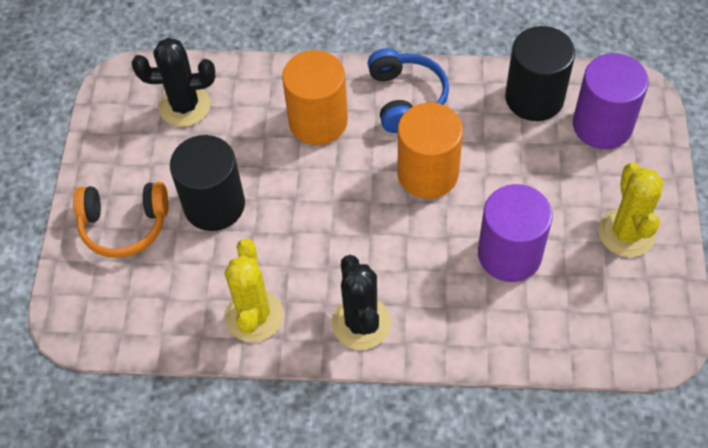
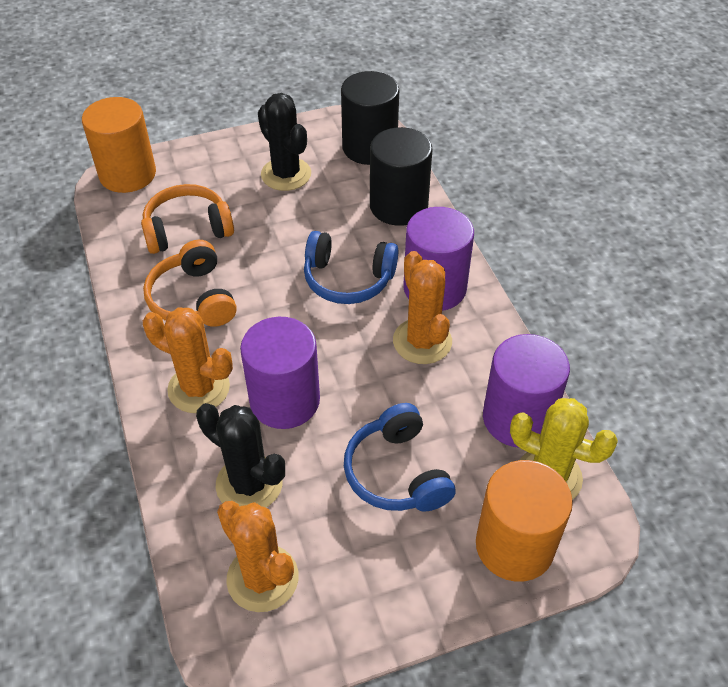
blue headphones: [367,48,449,133] = 1 -> [304,231,398,304] [344,403,456,512] = 2
orange cactus: none = 0 -> [143,307,233,413] [217,501,299,612] [393,251,452,364] = 3
orange headphones: [73,182,169,258] = 1 -> [141,184,234,254] [143,240,237,327] = 2
purple cylinder: [478,184,553,282] [573,53,649,149] = 2 -> [240,317,320,429] [403,207,474,311] [483,334,570,447] = 3
yellow cactus: [225,239,284,342] [598,162,663,257] = 2 -> [510,398,618,500] = 1

